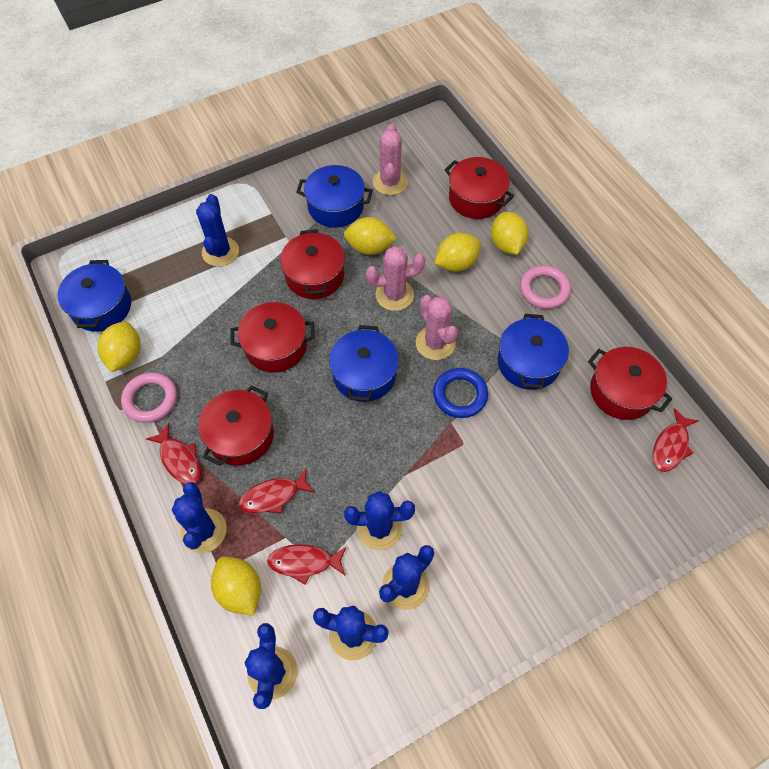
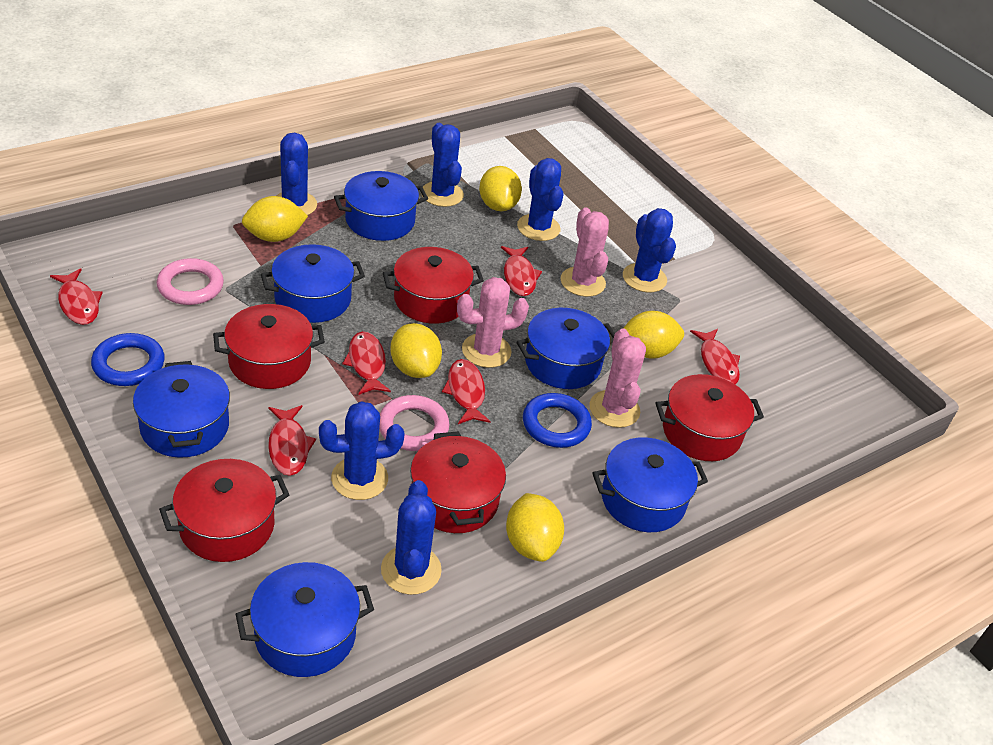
blue pot: [57,260,131,332] [296,165,373,228] [329,325,399,402] [498,314,569,390] = 4 -> [133,361,230,458] [236,562,374,677] [261,244,365,323] [334,171,428,241] [517,308,615,389] [592,437,708,532] = 6
blue ring: [433,368,488,418] = 1 -> [91,333,165,386] [523,393,592,448] = 2
red fish: [146,423,201,484] [239,469,315,514] [267,544,346,584] [653,408,699,472] = 4 -> [50,268,103,325] [268,405,316,476] [342,331,391,395] [442,359,491,424] [501,246,542,296] [690,329,740,385] = 6

